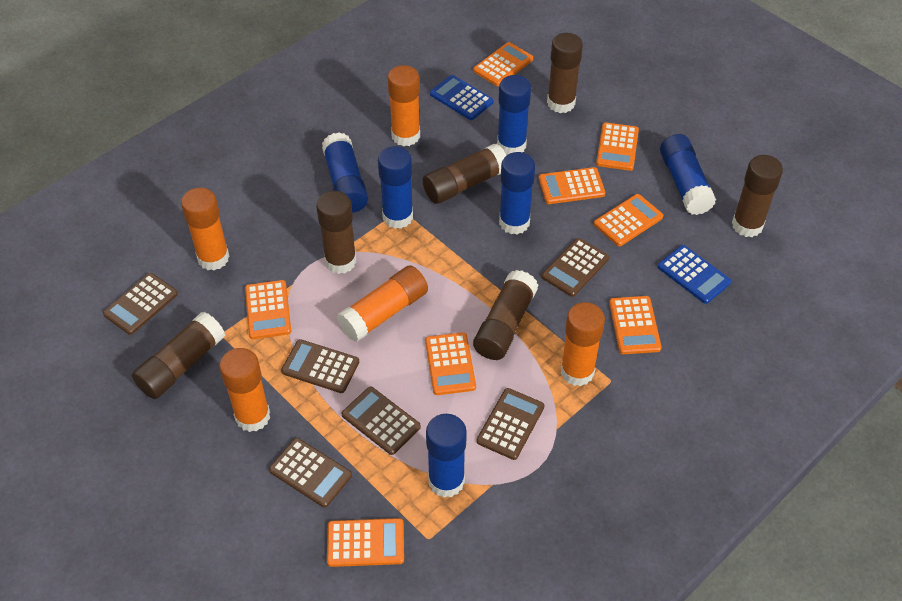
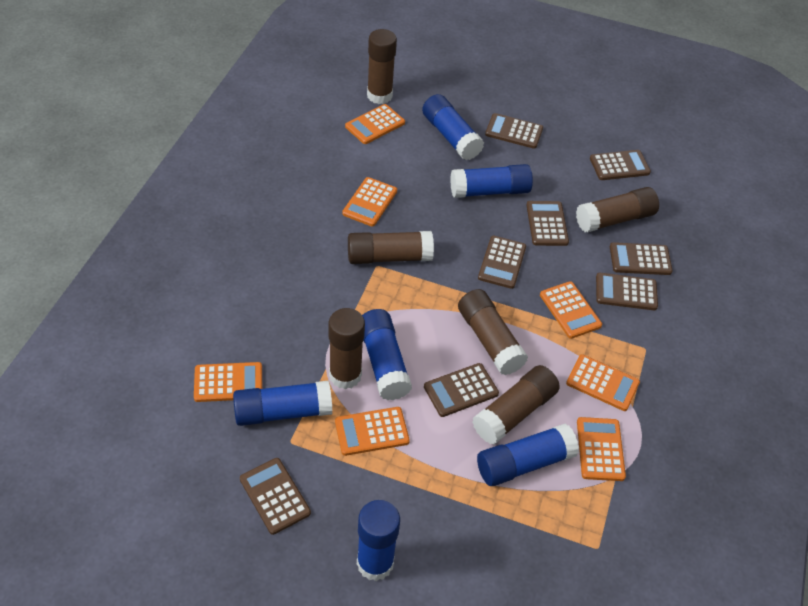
blue calculator: [430,75,494,120] [658,245,731,304] = 2 -> none = 0
brown calculator: [103,273,178,335] [269,438,352,507] [281,339,359,393] [342,387,421,455] [477,388,545,460] [542,238,609,297] = 6 -> [240,458,311,535] [424,363,499,417] [478,236,526,289] [485,113,543,149] [526,201,569,246] [590,150,651,180] [596,273,658,310] [610,242,673,275] = 8
orange calculator: [245,280,291,339] [327,518,404,567] [425,332,476,395] [473,42,533,86] [539,167,606,204] [594,194,663,246] [596,122,639,171] [609,296,662,354] = 8 -> [194,362,262,402] [335,407,410,456] [342,177,397,227] [345,104,405,144] [540,281,602,339] [566,354,640,411] [577,417,626,481] = 7
orange glue stick: [181,187,230,270] [219,348,270,432] [337,265,428,342] [387,65,420,146] [561,302,605,386] = 5 -> none = 0

